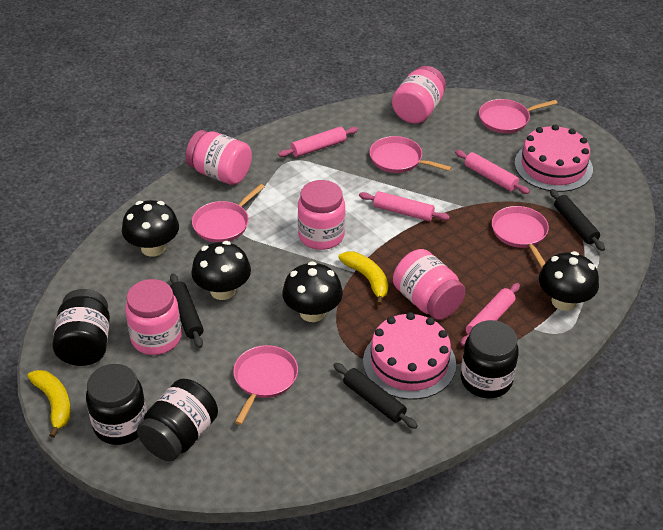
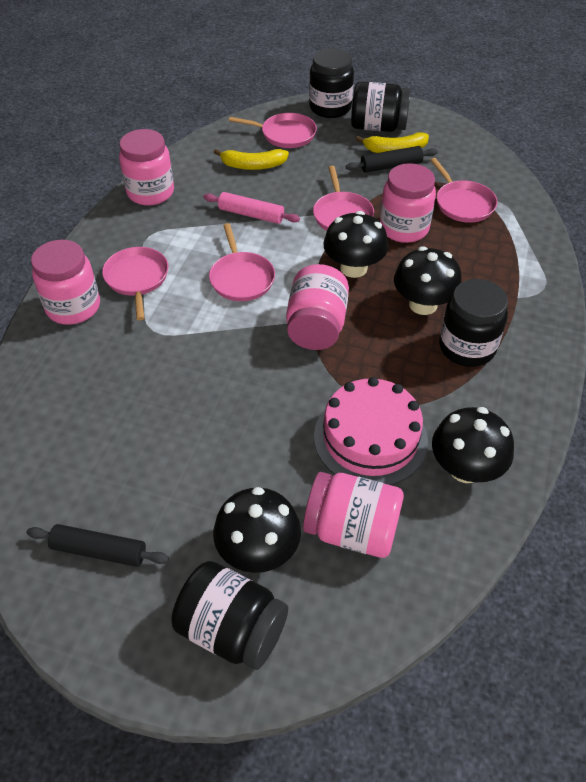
black rolling pin: [170,274,204,348] [333,363,418,429] [550,189,605,251] = 3 -> [27,524,169,567] [346,146,438,173] = 2
pink cake: [363,312,456,400] [515,124,593,192] = 2 -> [314,377,428,485] = 1
pink rolling pin: [278,127,358,157] [359,191,450,221] [455,150,530,194] [460,283,520,346] = 4 -> [203,192,300,224] = 1

